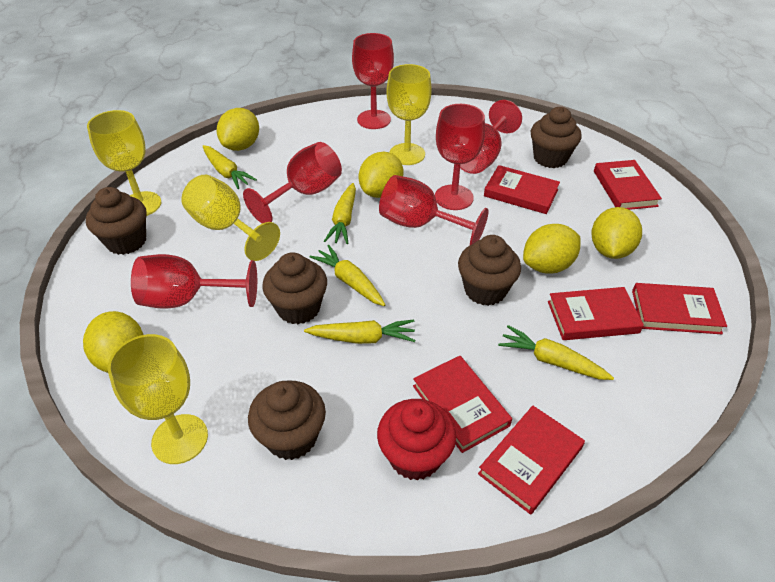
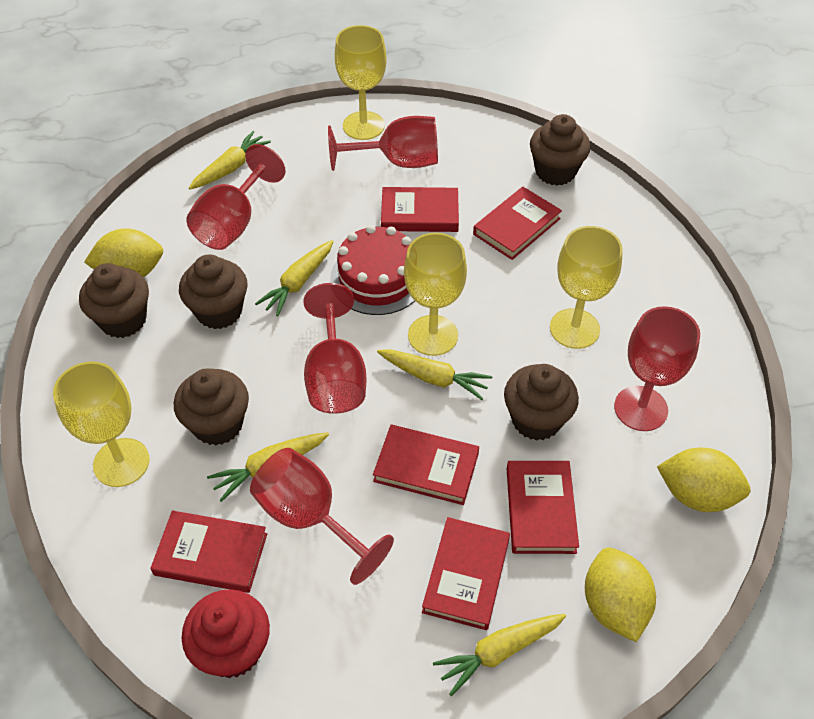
red cake: none = 0 -> [330,225,415,315] = 1
red goblet: [131,254,257,309] [243,142,342,223] [352,33,394,129] [379,175,489,245] [435,104,485,210] [460,100,522,174] = 6 -> [186,144,286,250] [250,448,394,585] [303,283,367,414] [328,116,438,171] [614,306,700,431] = 5
yellow lemon: [83,311,144,373] [217,108,259,151] [359,152,403,198] [523,224,581,273] [591,207,642,259] = 5 -> [84,228,163,277] [585,547,656,642] [657,448,750,512] = 3

